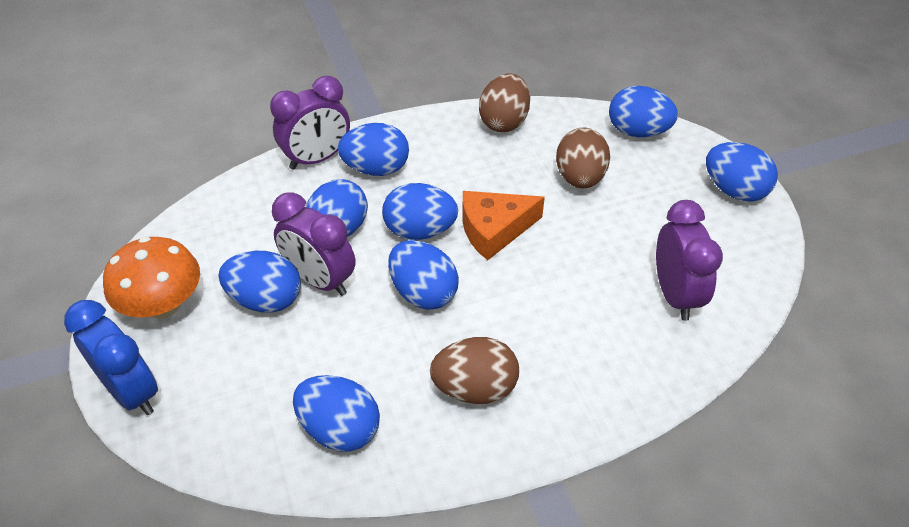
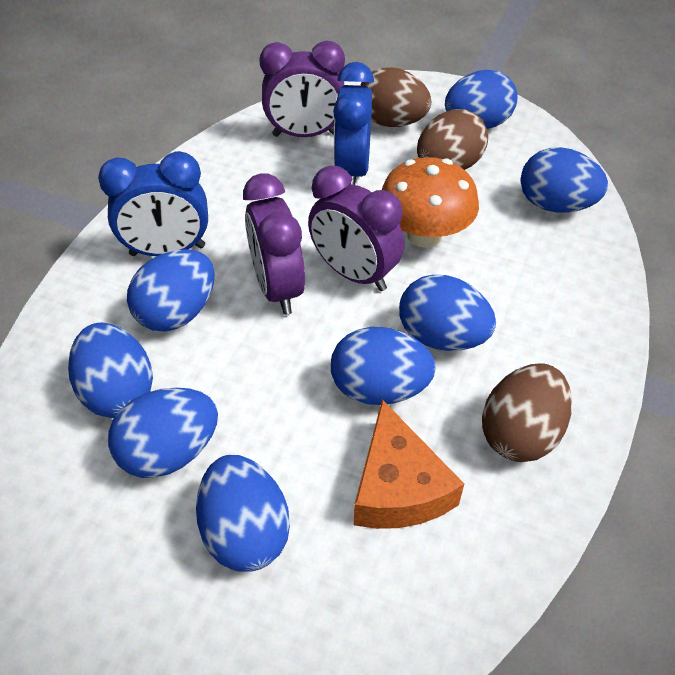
blue clock: [64,300,158,415] = 1 -> [98,151,208,256] [333,62,374,185] = 2

